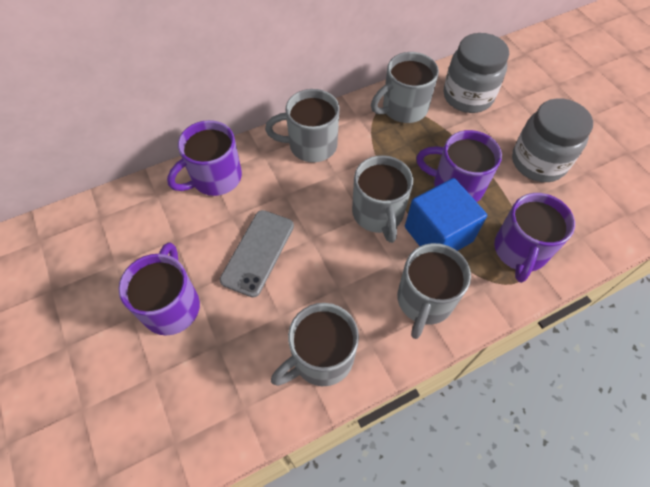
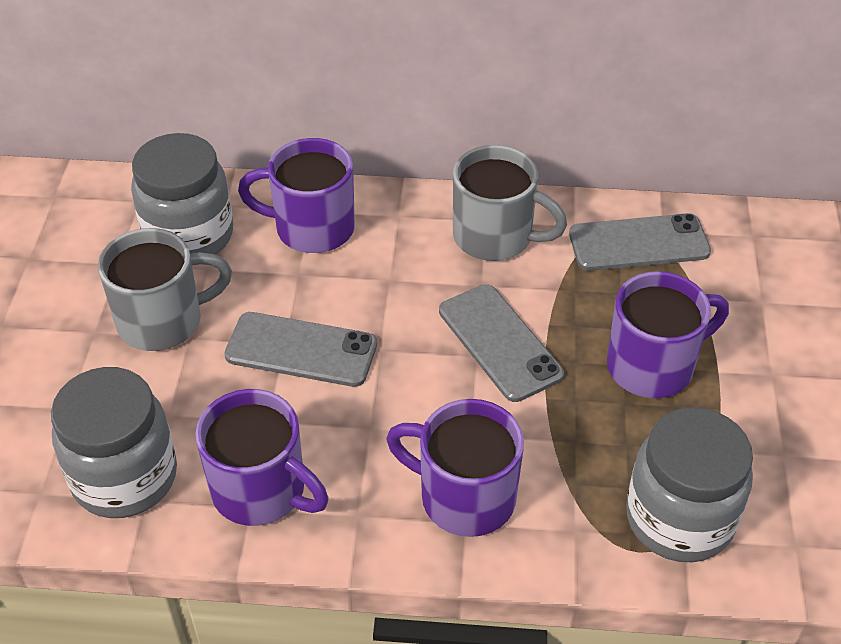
blue cube: [405,178,487,251] = 1 -> none = 0
grey jar: [444,33,509,113] [512,98,593,182] = 2 -> [51,367,177,518] [131,133,233,254] [626,407,753,562] = 3
grey mug: [265,89,340,162] [271,303,359,386] [352,155,413,243] [371,52,439,123] [397,243,471,339] = 5 -> [98,228,232,351] [453,145,567,261] = 2
grey phone: [220,210,294,297] = 1 -> [224,312,377,387] [439,284,564,402] [569,213,711,271] = 3

